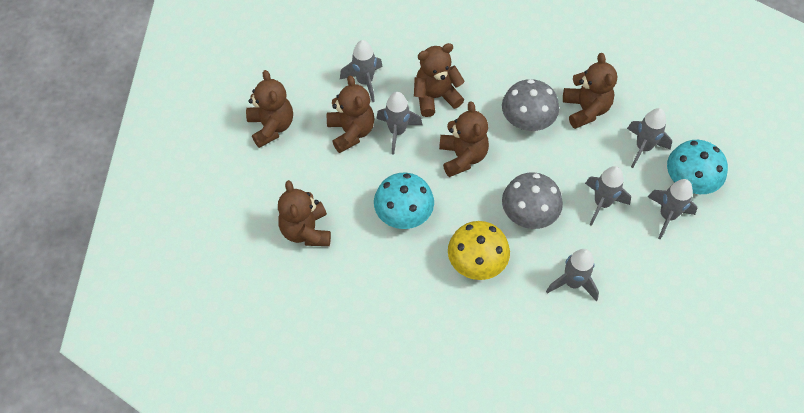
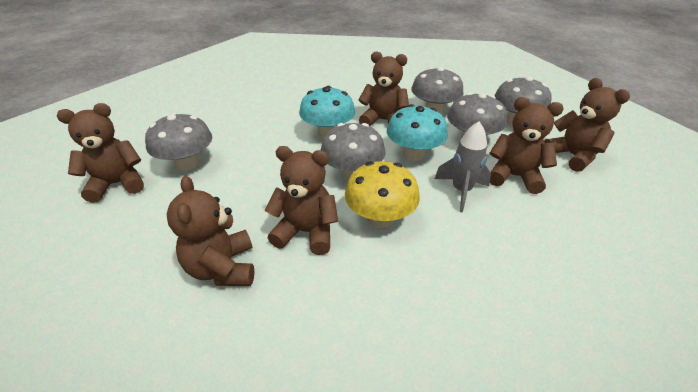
grey mushroom: [502,79,559,131] [502,172,563,229] = 2 -> [145,113,212,171] [321,123,386,181] [411,67,463,114] [447,93,507,140] [494,76,551,126] = 5
grey rocket: [340,40,383,102] [376,92,422,155] [546,249,599,301] [585,166,631,226] [627,108,672,168] [648,179,697,240] = 6 -> [435,121,491,212] = 1

